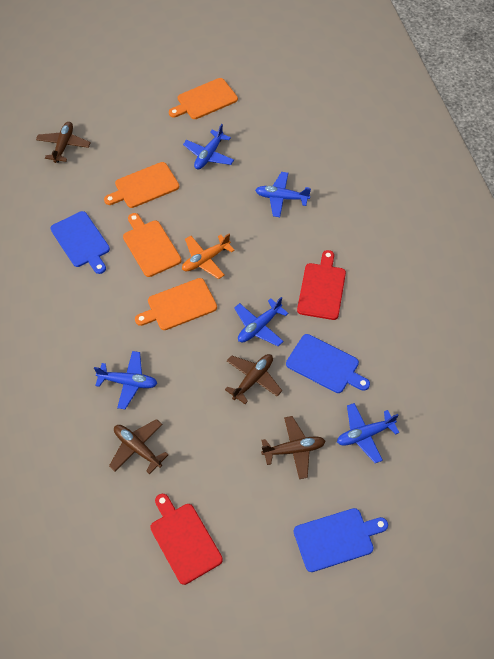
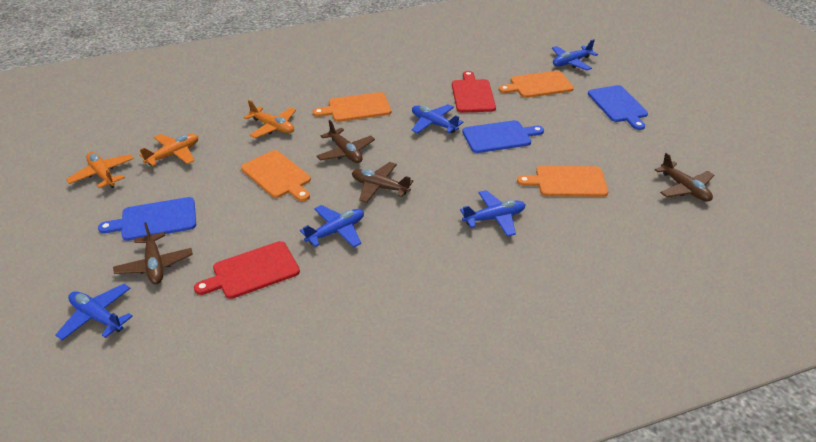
orange plane: [182,234,235,279] = 1 -> [66,152,134,188] [139,134,198,166] [244,100,296,138] = 3

